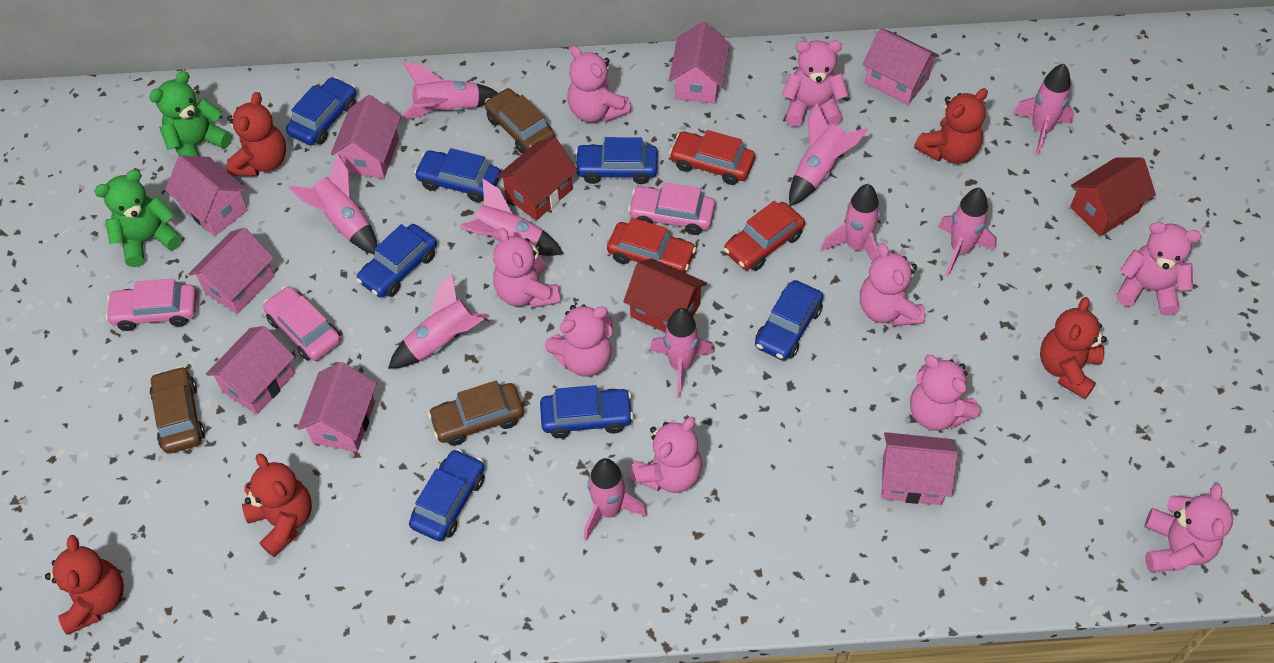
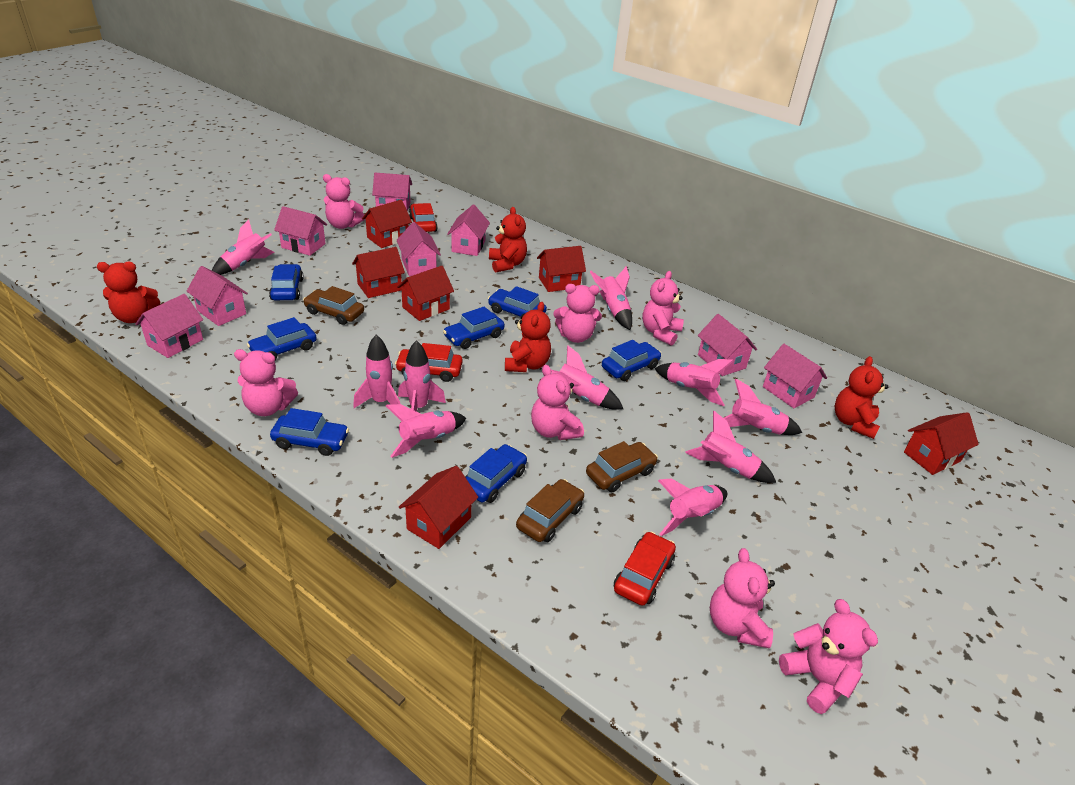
green teddy bear: [94,170,182,267] [149,71,232,156] = 2 -> none = 0
pink car: [105,278,197,331] [263,286,341,361] [628,183,715,235] = 3 -> none = 0
pink teddy bear: [493,228,560,308] [545,304,613,377] [567,46,631,122] [629,417,702,493] [782,40,848,127] [860,243,925,326] [910,355,980,431] [1116,222,1202,316] [1145,484,1233,573] = 9 -> [234,349,298,416] [323,174,365,229] [531,365,584,440] [553,284,602,343] [642,271,684,346] [710,548,775,648] [779,599,878,714] = 7
red house: [496,138,578,221] [623,258,707,332] [1070,157,1156,236] = 3 -> [352,247,405,298] [362,200,412,248] [397,266,454,321] [399,466,478,549] [537,246,586,292] [904,412,979,475] = 6
red teddy bear: [45,535,124,635] [227,92,286,176] [242,453,312,557] [914,88,988,164] [1040,297,1107,399] = 5 -> [97,262,160,323] [489,207,527,273] [505,302,551,372] [835,356,888,439] = 4

